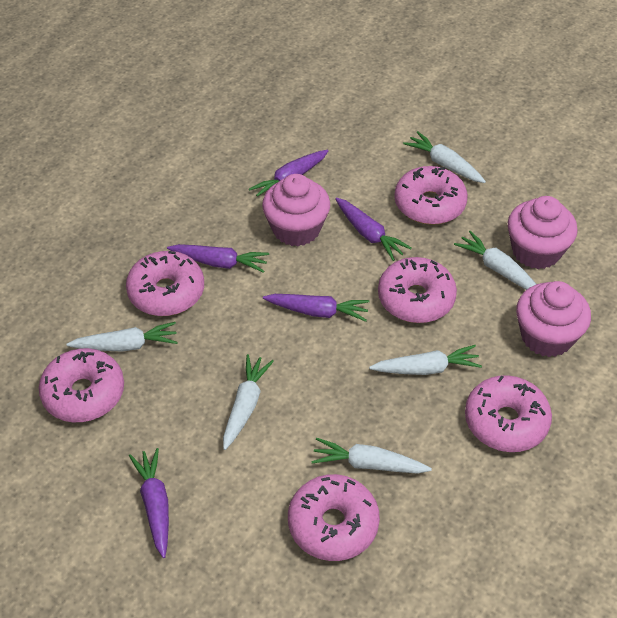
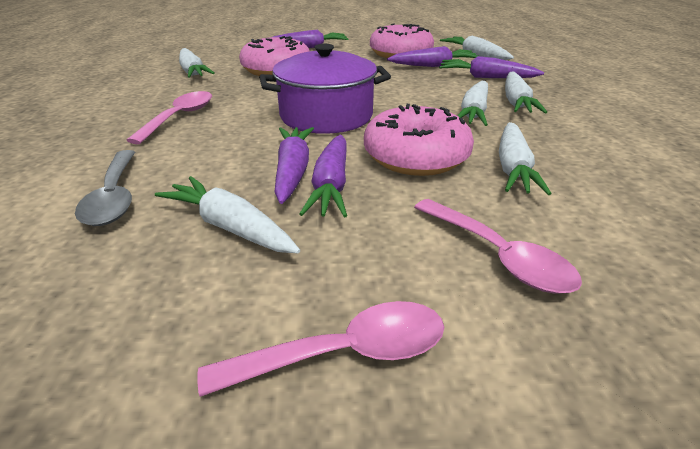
grey spoon: none = 0 -> [75,150,135,226] = 1
pink cupcake: [262,174,330,246] [508,196,578,269] [516,281,591,357] = 3 -> none = 0
pink donut: [39,348,124,422] [126,251,204,316] [288,474,380,561] [378,257,457,323] [394,166,468,225] [465,375,552,452] = 6 -> [239,36,310,76] [364,104,474,176] [370,23,434,58] = 3
pink spoon: none = 0 -> [126,91,212,144] [197,301,444,397] [414,199,582,294] = 3
purple pot: none = 0 -> [259,44,391,134] = 1

